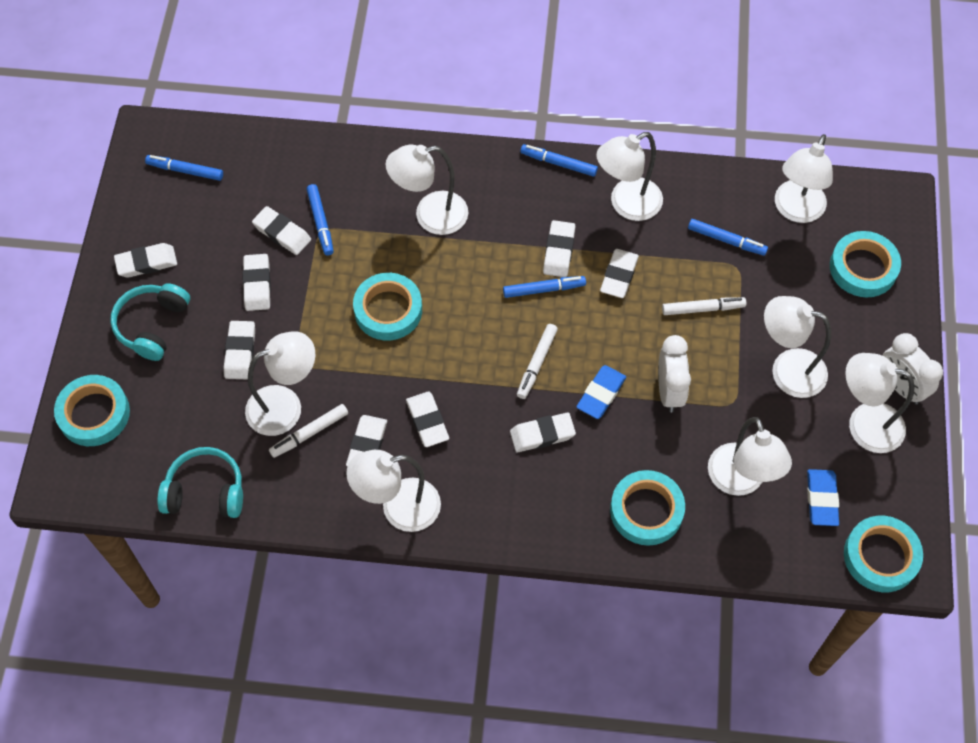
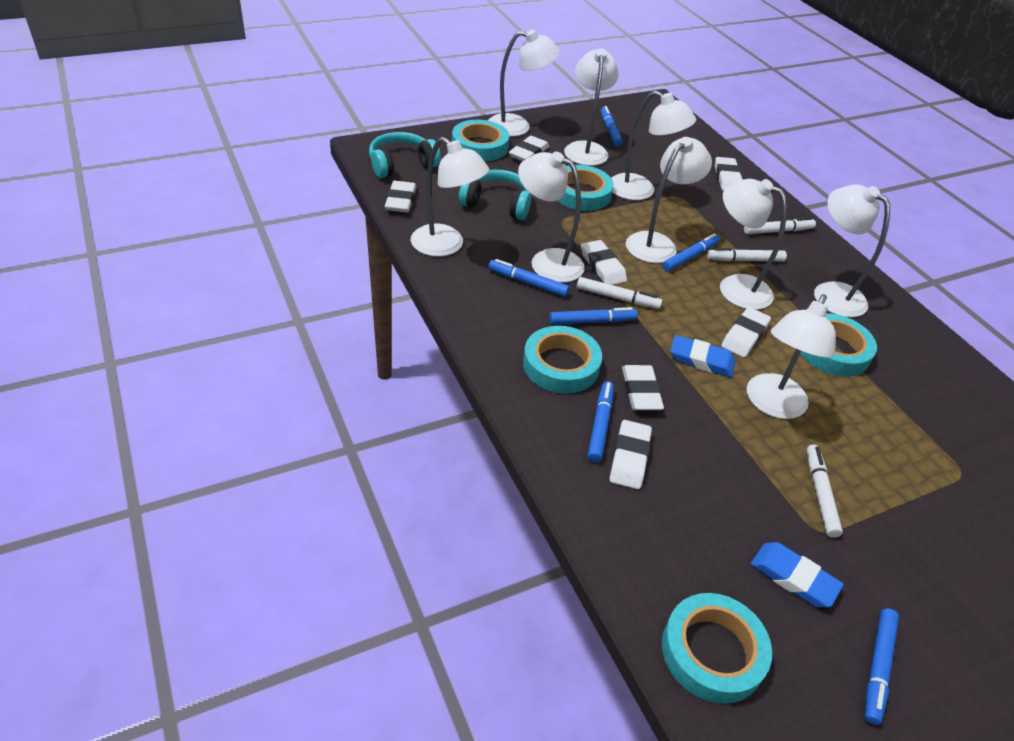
blue marker: [145,155,223,181] [306,184,334,256] [503,276,586,298] [520,144,598,177] [688,219,768,255] = 5 -> [488,259,569,297] [549,307,638,325] [588,381,614,462] [600,106,623,147] [662,233,720,271] [865,608,899,725] = 6
white clock: [658,335,691,412] [882,333,943,404] = 2 -> none = 0
white eraser: [114,243,177,278] [224,321,255,379] [243,254,271,311] [252,206,311,255] [346,415,387,467] [406,391,449,447] [510,412,576,452] [543,220,575,277] [600,249,639,298] = 9 -> [385,181,416,213] [509,136,550,161] [581,240,627,285] [610,420,652,489] [622,365,664,410] [715,157,743,191] [721,307,771,357] = 7
white lamp: [245,331,315,436] [346,450,441,532] [386,145,468,235] [596,132,663,221] [708,417,792,496] [764,296,831,398] [775,134,833,223] [845,353,914,453] = 8 -> [410,137,490,257] [488,30,560,136] [518,151,585,283] [564,48,618,166] [611,91,696,200] [626,137,712,263] [720,179,787,310] [747,294,836,419] [814,185,890,317] = 9
white marker: [269,404,348,458] [517,324,558,399] [662,297,746,315] = 3 -> [577,277,662,309] [707,248,787,262] [744,217,816,234] [807,445,843,538] = 4

